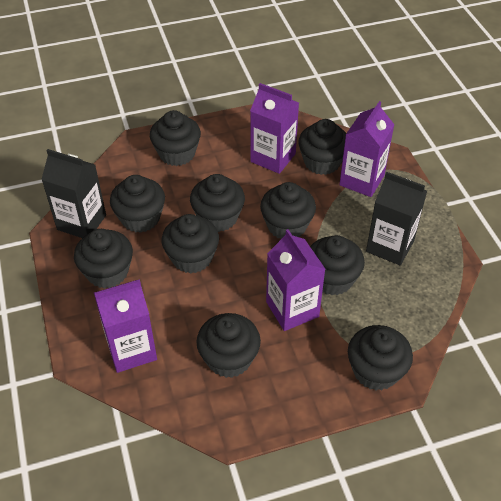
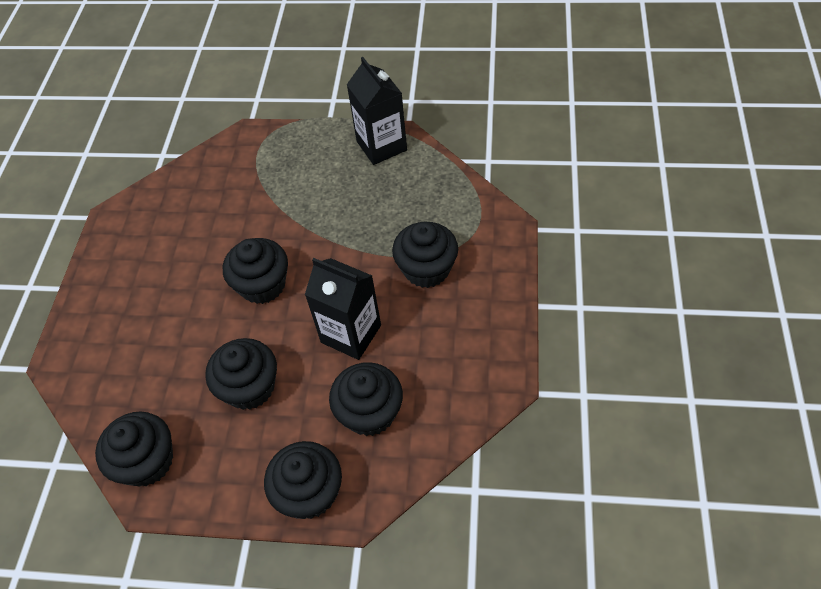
black cupcake: [74,229,133,289] [110,175,165,233] [150,110,201,166] [162,214,219,274] [190,174,245,232] [196,313,261,378] [260,182,316,239] [298,119,346,175] [310,235,365,295] [348,325,413,390] = 10 -> [95,411,173,487] [205,338,277,410] [223,238,288,304] [264,441,342,519] [329,362,403,436] [392,222,458,288] = 6
purple carton: [94,279,157,373] [250,83,299,174] [266,229,325,331] [339,101,394,197] = 4 -> none = 0

